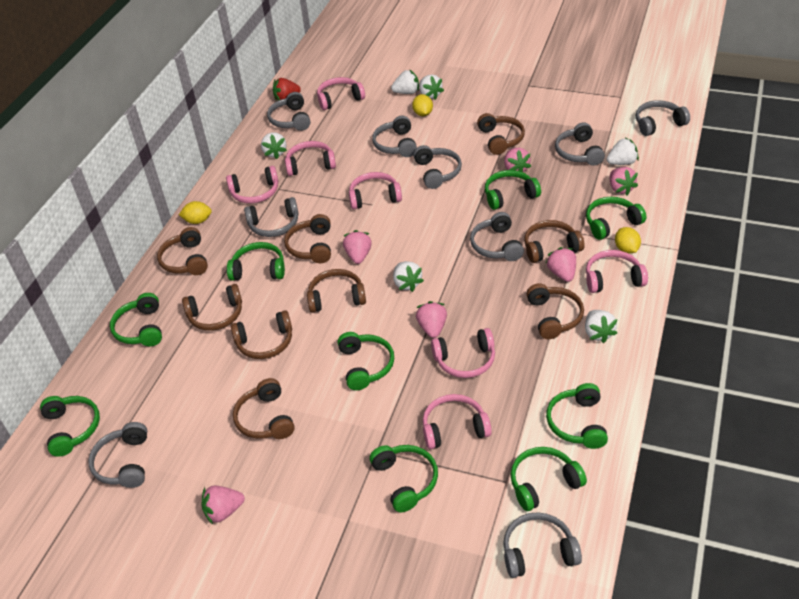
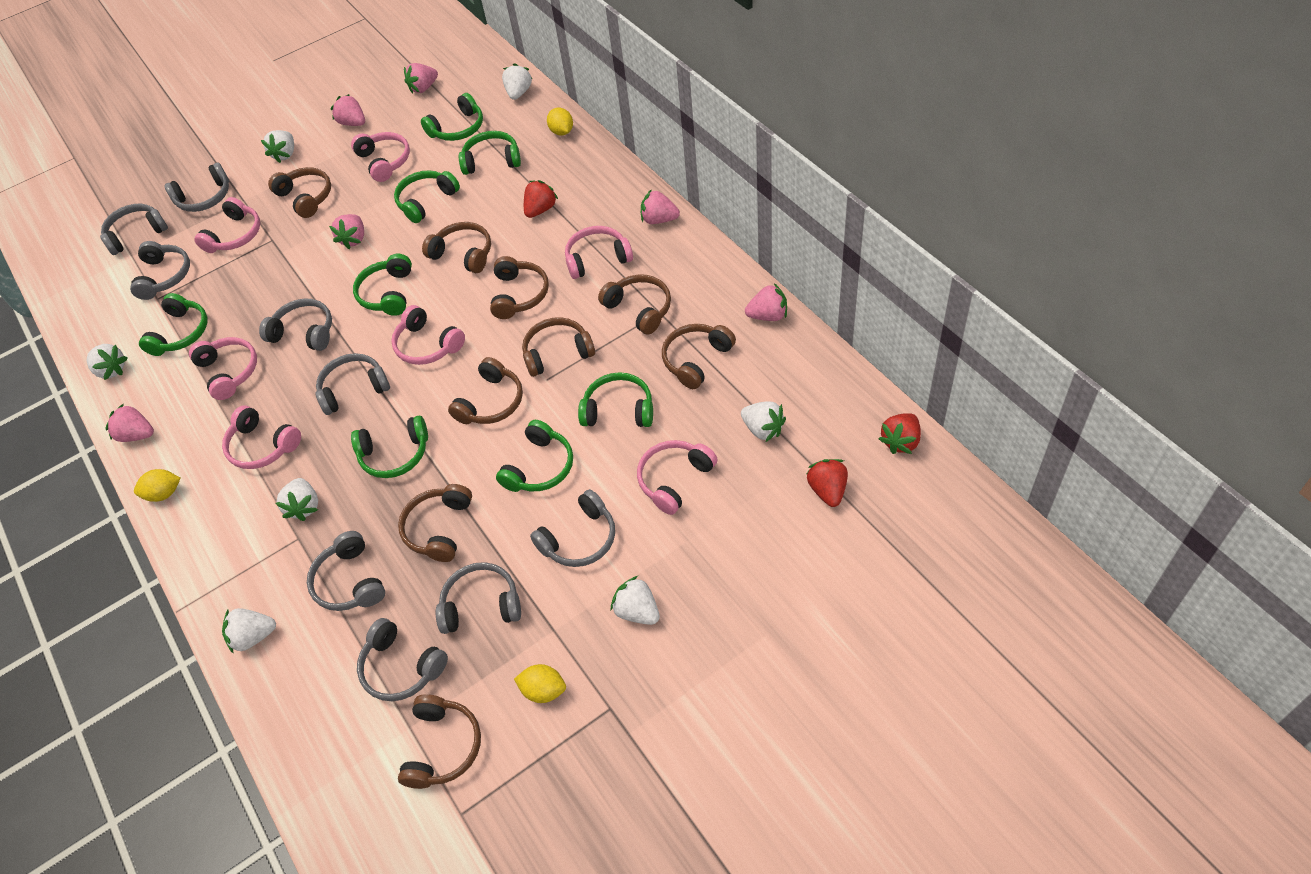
green headphones: [40,396,100,457] [110,293,162,346] [227,242,285,281] [338,332,394,390] [370,445,438,512] [485,170,541,210] [510,447,587,511] [546,383,608,449] [586,197,646,240] = 9 -> [139,293,208,356] [351,416,428,478] [353,254,412,316] [394,170,460,223] [421,93,483,141] [459,131,521,175] [496,420,573,492] [578,372,653,427] = 8
red strawberry: [273,78,301,101] = 1 -> [524,180,558,218] [807,459,848,507] [879,413,921,454] = 3
white strawberry: [261,132,287,159] [391,69,419,94] [393,261,424,292] [419,75,444,100] [585,310,617,343] [607,138,639,165] = 6 -> [87,344,128,380] [222,608,276,654] [261,130,294,163] [276,478,318,521] [502,63,532,100] [611,576,660,625] [741,401,786,442] = 7

